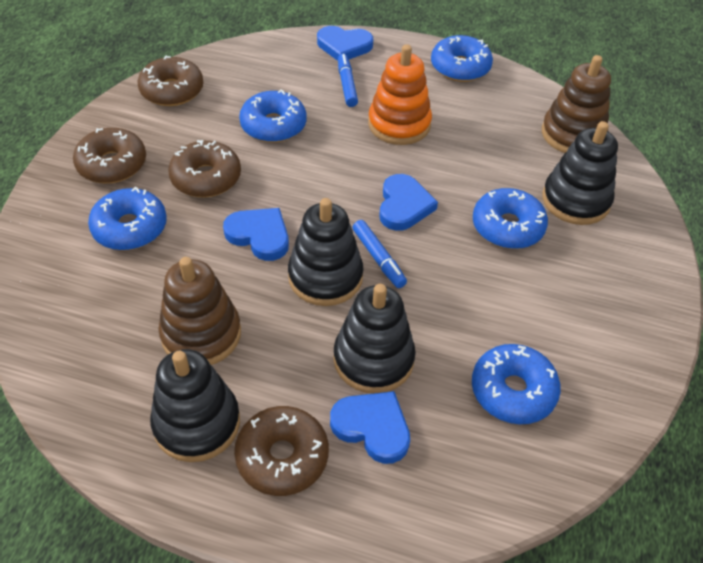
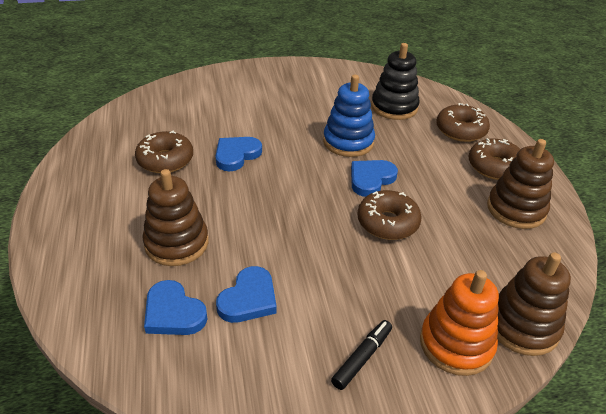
black marker: none = 0 -> [331,320,392,390] = 1
black stacking toy: [150,349,240,462] [288,198,364,306] [333,284,416,393] [542,121,618,225] = 4 -> [371,43,420,120] = 1
blue donut: [88,187,167,250] [239,89,307,143] [431,35,493,82] [472,344,561,424] [473,188,548,249] = 5 -> none = 0
blue marker: [338,54,358,107] [352,220,407,288] = 2 -> none = 0
blue stacking toy: none = 0 -> [323,75,375,157] = 1
brown stacking toy: [158,257,241,365] [542,55,611,153] = 2 -> [143,169,208,266] [487,139,554,229] [497,252,571,356] = 3

